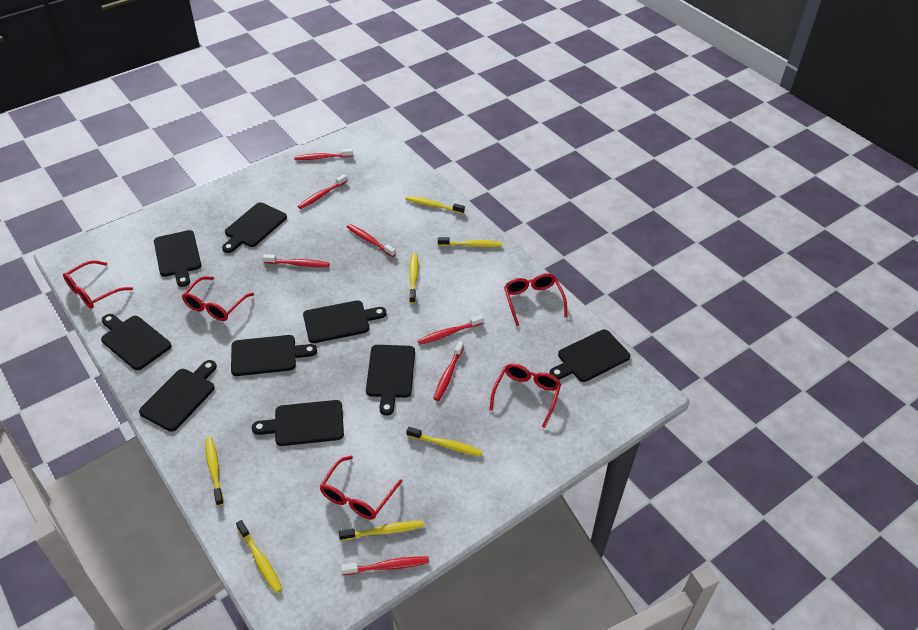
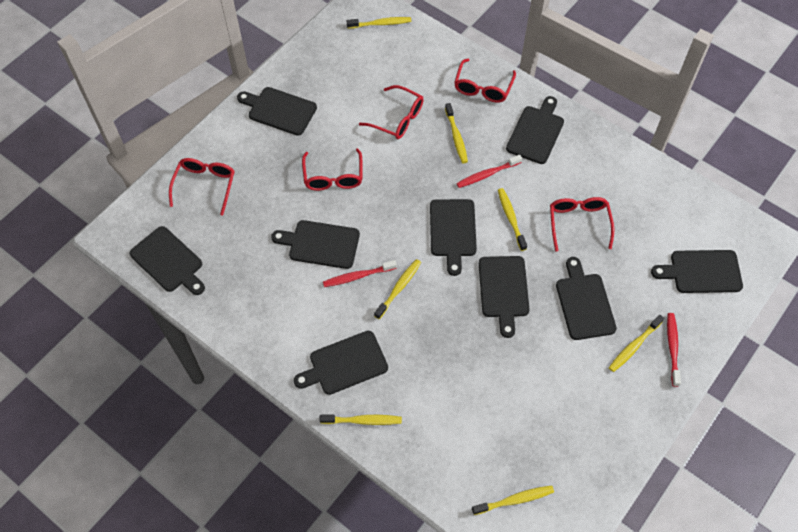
red toothbrush: [263,254,329,267] [294,149,353,160] [298,174,347,209] [341,556,429,575] [347,224,396,257] [417,315,484,345] [433,341,464,401] = 7 -> [323,260,397,287] [457,155,522,188] [667,313,681,387] = 3

